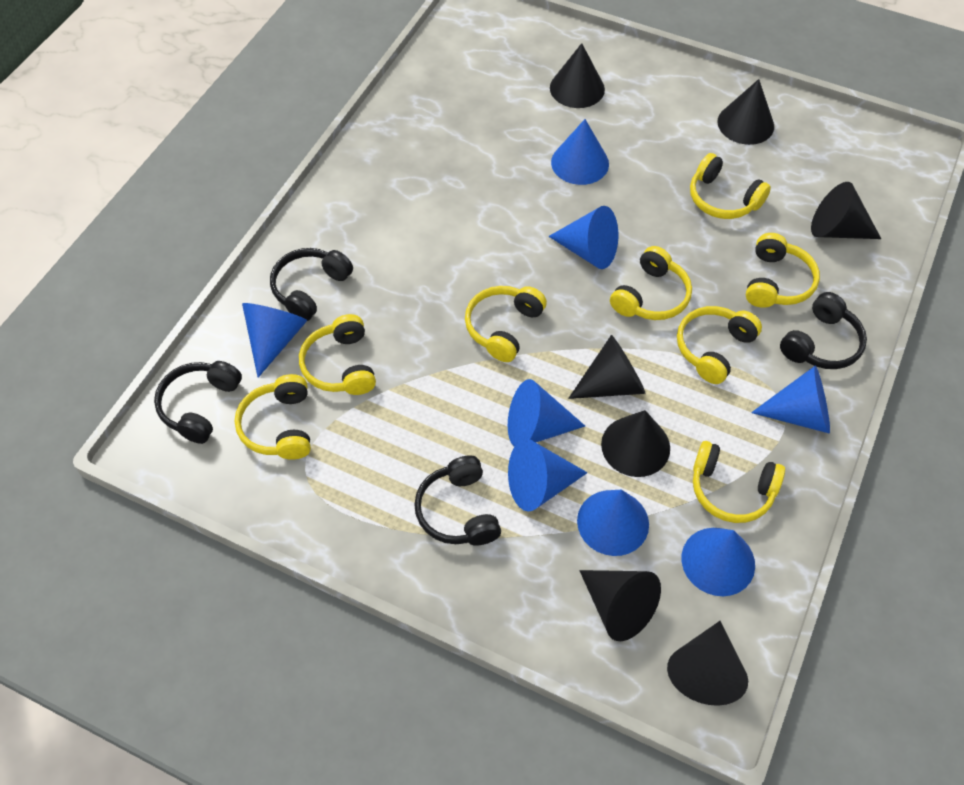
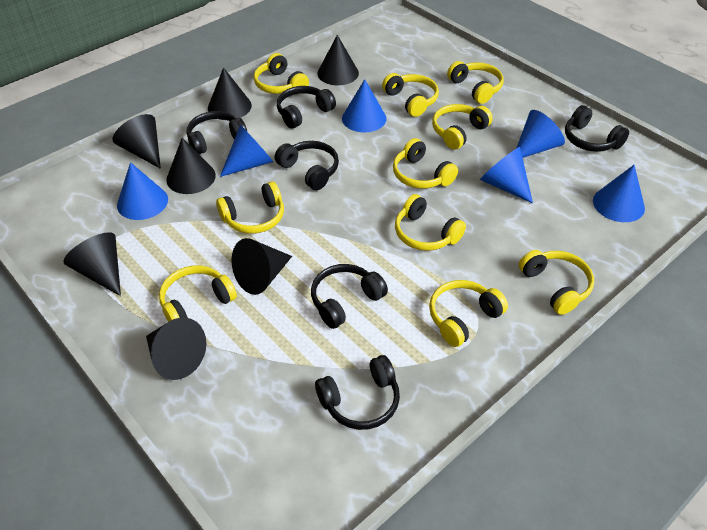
black headphones: [154,361,242,444] [270,248,353,321] [414,455,501,546] [780,292,867,369] = 4 -> [187,111,247,155] [275,141,339,190] [277,86,336,129] [311,264,388,329] [315,355,400,430] [565,105,629,152] = 6
blue cone: [242,303,307,378] [508,379,585,447] [508,439,588,511] [548,206,618,269] [551,119,609,185] [577,490,649,556] [682,528,755,596] [751,366,830,434] = 8 -> [117,162,168,220] [220,125,273,177] [342,79,387,132] [480,147,533,203] [517,110,565,158] [593,165,645,222] = 6
yellow headphones: [235,374,311,460] [299,314,376,395] [465,286,547,362] [610,246,692,320] [677,306,762,384] [690,153,771,219] [693,441,785,523] [746,233,820,308] = 8 -> [159,266,237,322] [216,181,284,234] [254,53,309,94] [382,73,439,117] [393,138,458,189] [395,194,466,251] [429,280,508,347] [432,104,493,150] [447,61,504,104] [519,250,594,315] = 10

